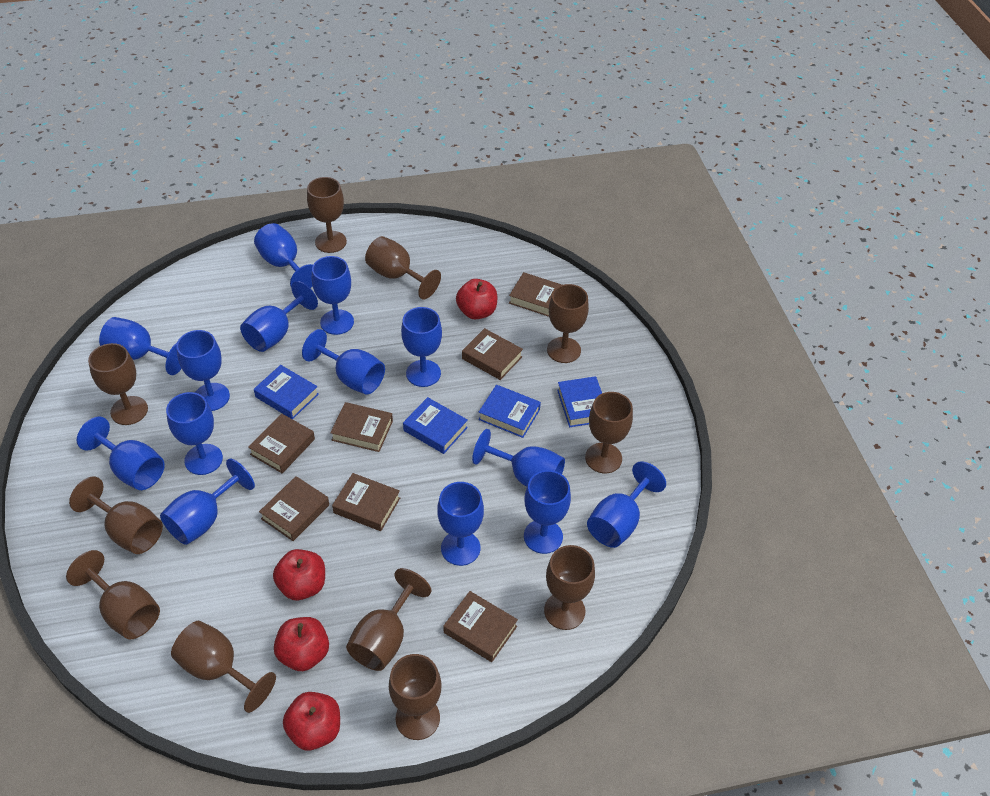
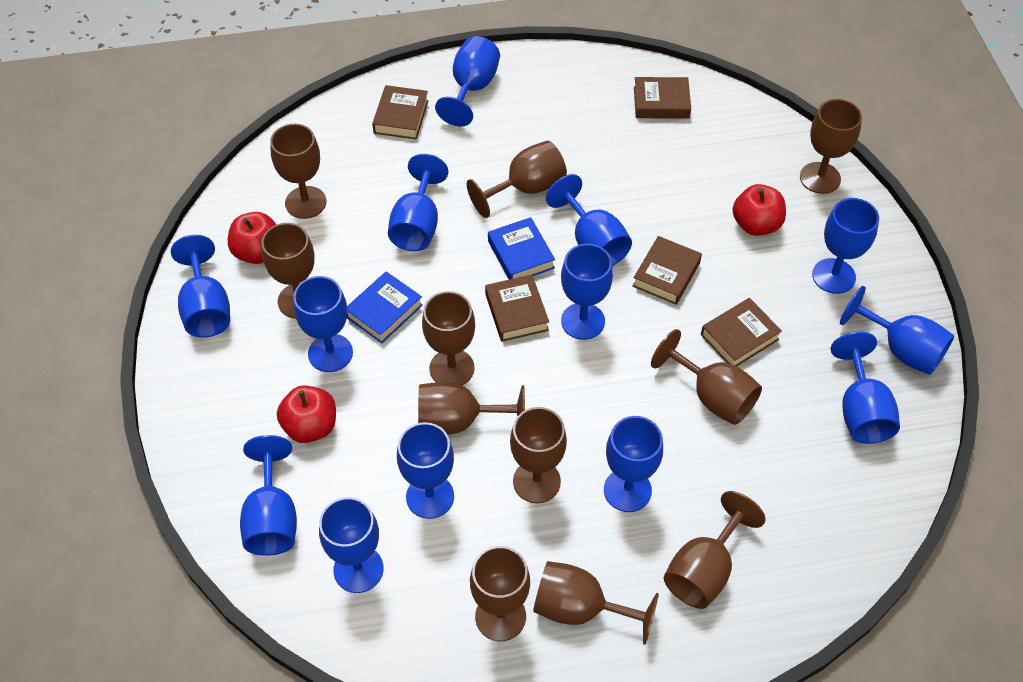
blue book: [254,365,319,419] [403,397,468,454] [478,385,541,438] [557,376,602,427] = 4 -> [347,271,423,343] [488,217,555,280] = 2
blue goblet: [77,416,165,490] [99,317,181,375] [160,459,255,545] [166,392,223,475] [176,330,230,411] [240,281,318,352] [254,223,313,288] [302,329,385,395] [312,256,354,335] [401,307,442,387] [437,482,484,566] [472,429,565,487] [524,470,571,554] [587,461,666,548] = 14 -> [171,235,230,338] [240,435,297,556] [293,276,353,372] [319,497,384,593] [388,154,448,251] [397,422,454,519] [435,36,500,127] [546,174,632,266] [561,244,613,340] [604,416,663,512] [812,198,879,294] [831,332,900,444] [840,286,954,375] = 13
brown book: [248,413,315,473] [259,476,329,541] [330,402,393,452] [332,473,400,531] [443,591,518,662] [462,328,523,380] [509,272,562,317] = 7 -> [372,85,429,139] [485,275,549,342] [632,236,702,305] [634,77,691,119] [701,298,782,367] = 5
red apple: [273,549,325,600] [274,617,329,671] [283,692,340,750] [456,279,497,319] = 4 -> [228,212,277,264] [277,385,336,443] [732,184,786,236] = 3

